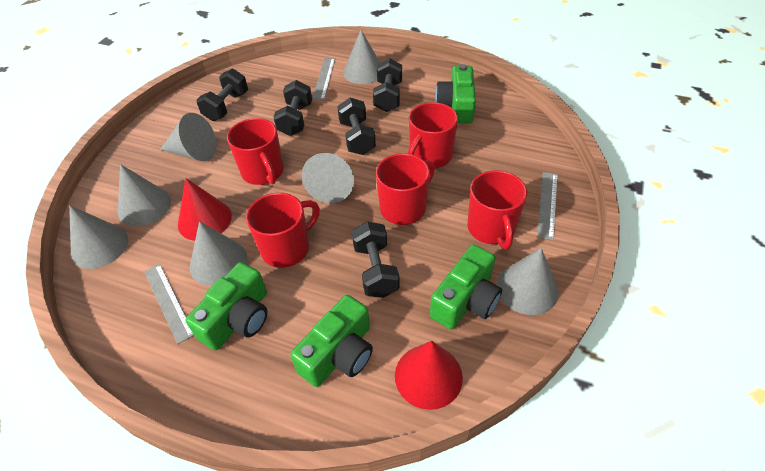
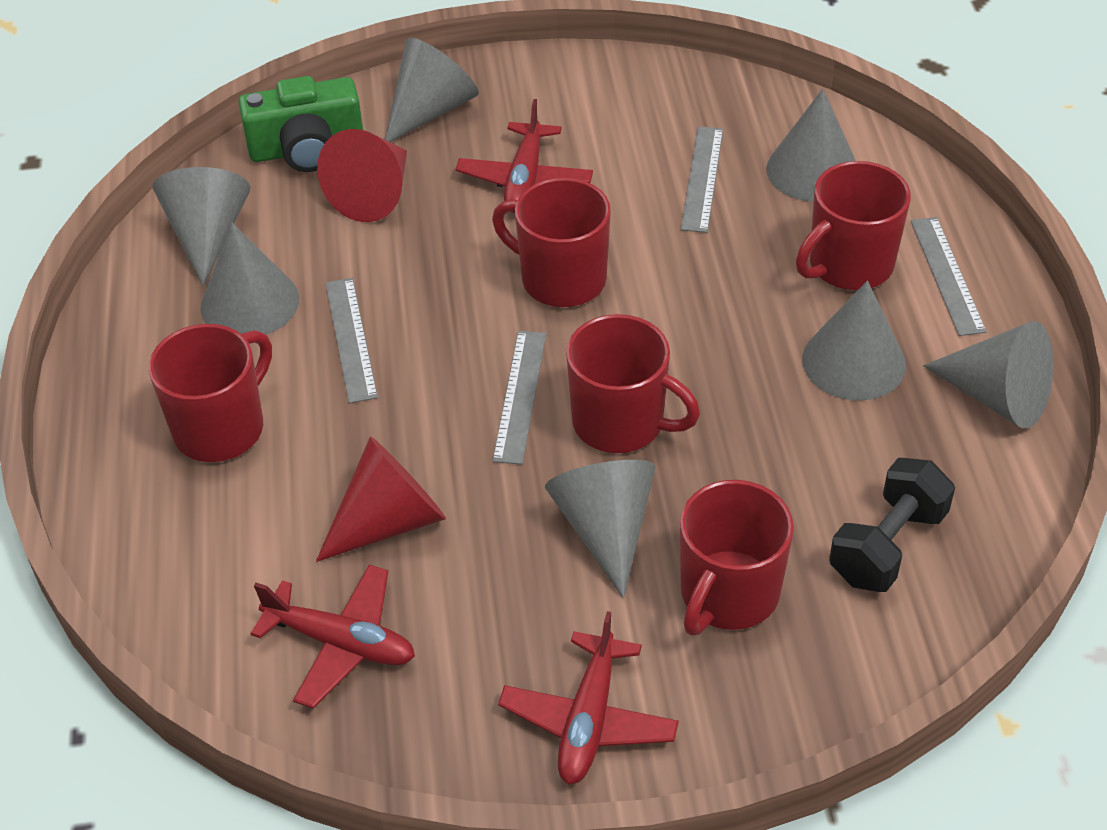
black dumbbell: [196,69,248,121] [274,80,312,136] [337,98,376,155] [352,221,400,298] [373,58,402,112] = 5 -> [829,458,955,592] = 1
green camera: [185,262,268,350] [291,295,373,387] [430,245,502,330] [435,64,476,123] = 4 -> [238,76,363,172] = 1
grey ruler: [144,264,194,344] [312,58,335,100] [537,172,558,240] = 3 -> [325,278,378,403] [492,331,546,465] [681,126,723,233] [911,217,987,336] = 4
red plane: none = 0 -> [251,565,415,708] [456,99,593,213] [498,611,679,784] = 3

